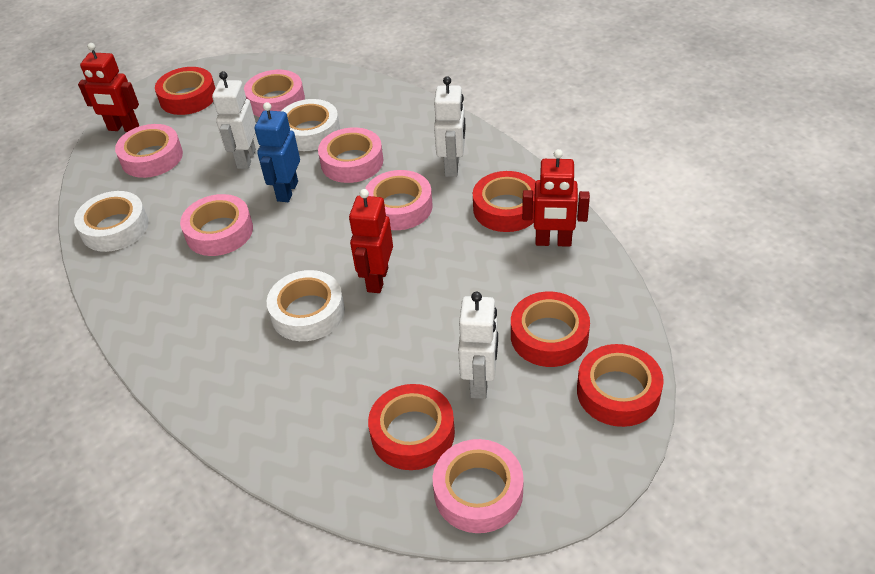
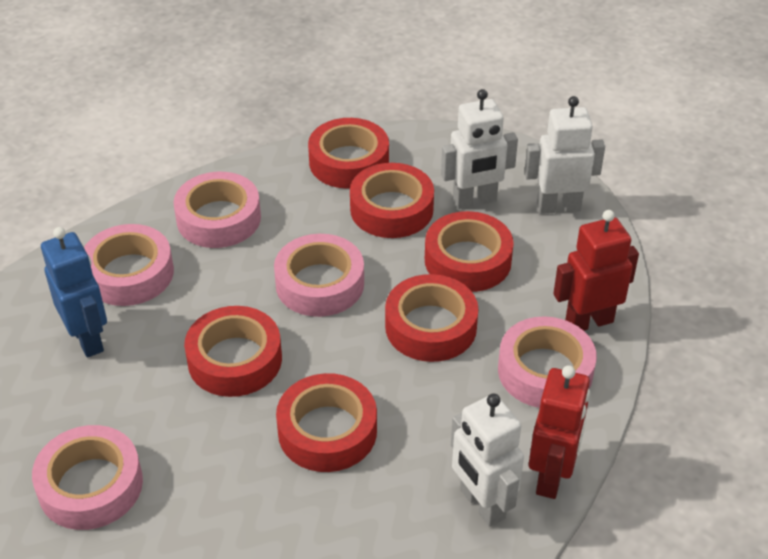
pink tape: [115,124,183,178] [180,194,253,256] [244,70,305,117] [318,127,383,183] [365,170,433,230] [433,439,524,533] = 6 -> [32,425,143,530] [84,224,174,306] [174,172,261,248] [274,234,364,317] [498,316,597,408] = 5
red robot: [78,43,139,132] [349,189,393,293] [522,149,590,247] = 3 -> [529,365,590,499] [553,210,639,331] = 2
red tape: [155,67,215,115] [368,384,455,470] [473,171,536,232] [511,292,590,367] [577,344,664,427] = 5 -> [184,306,282,397] [276,373,377,472] [308,118,389,189] [350,163,434,238] [385,274,478,362] [425,211,514,292] = 6
white tape: [74,191,149,252] [267,270,345,341] [282,99,340,151] = 3 -> none = 0

